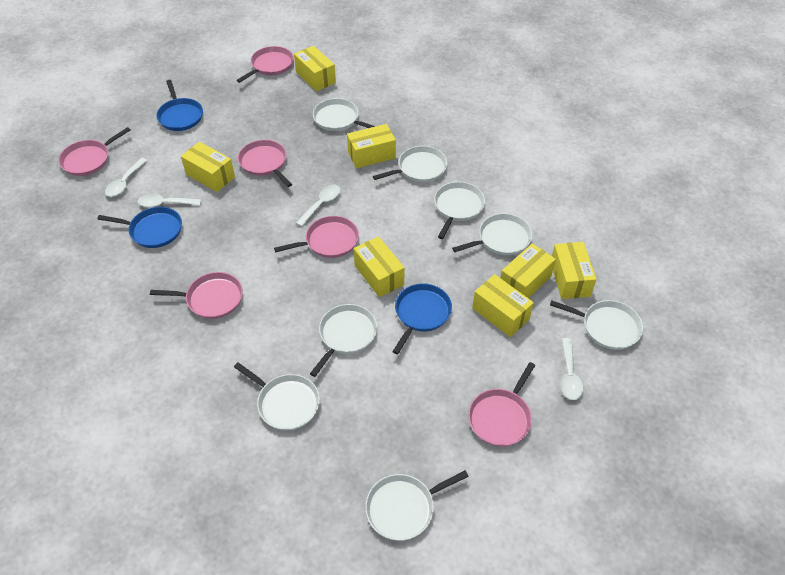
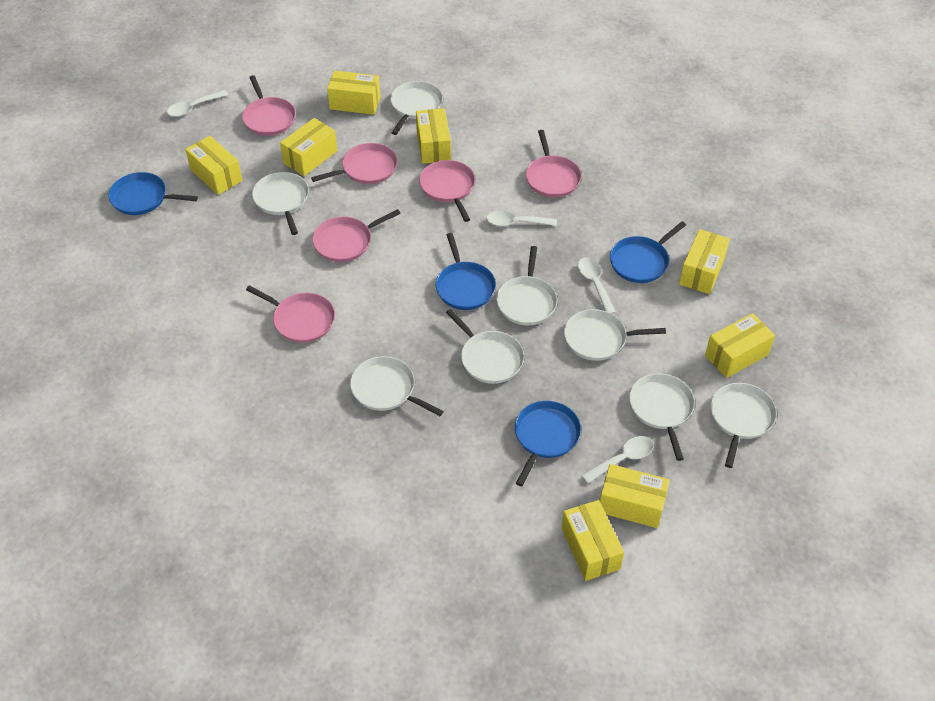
blue pan: [97,207,182,248] [156,80,203,131] [392,284,452,354] = 3 -> [108,172,198,215] [436,233,496,310] [515,401,581,486] [610,221,686,283] = 4
yellow box: [181,142,235,192] [294,46,336,91] [347,124,396,168] [354,236,405,297] [472,274,534,337] [501,244,556,298] [552,242,597,299] = 7 -> [185,136,242,195] [280,118,337,176] [327,71,381,115] [416,108,451,164] [561,500,624,581] [600,464,670,528] [679,229,730,294] [705,313,775,378] = 8

